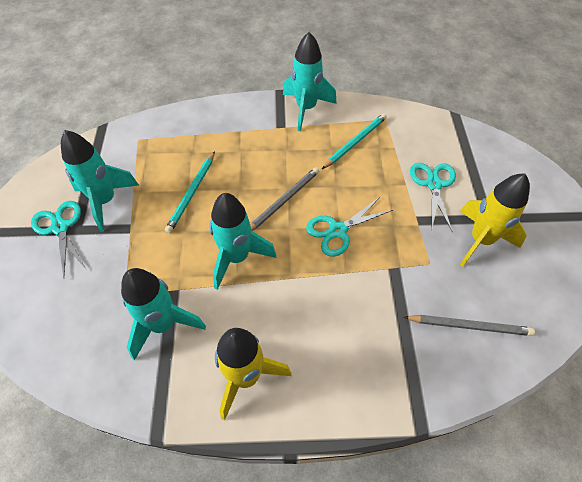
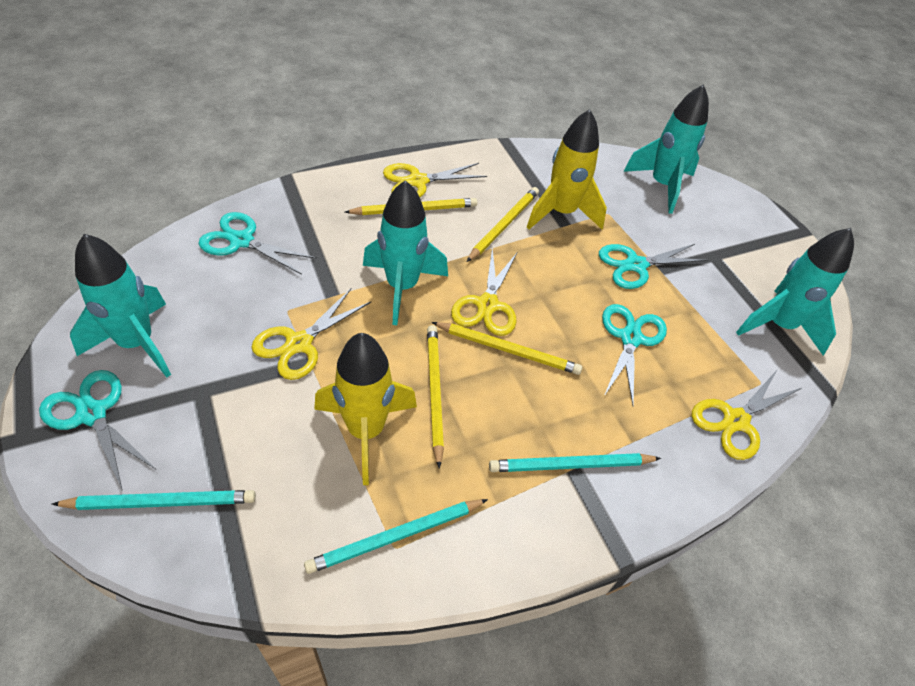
grey pencil: [250,167,319,231] [404,315,535,336] = 2 -> none = 0
turquoise pencil: [165,151,215,233] [322,113,387,169] = 2 -> [52,490,256,510] [304,499,488,574] [489,453,661,472] = 3
turquoise scissors: [31,201,86,278] [306,197,393,257] [410,163,456,232] = 3 -> [39,370,155,489] [198,212,317,275] [599,244,708,289] [602,304,667,405] = 4
yellow pencil: none = 0 -> [345,198,477,215] [427,325,444,469] [432,322,582,375] [467,187,539,262] = 4
yellow scissors: none = 0 -> [251,289,371,380] [383,163,487,197] [451,247,517,336] [692,370,802,460] = 4

